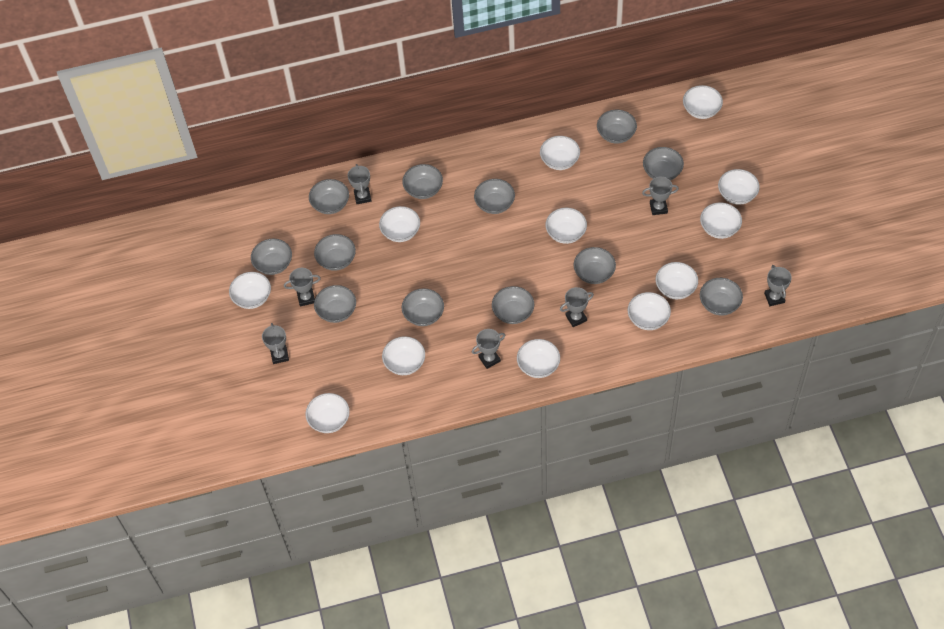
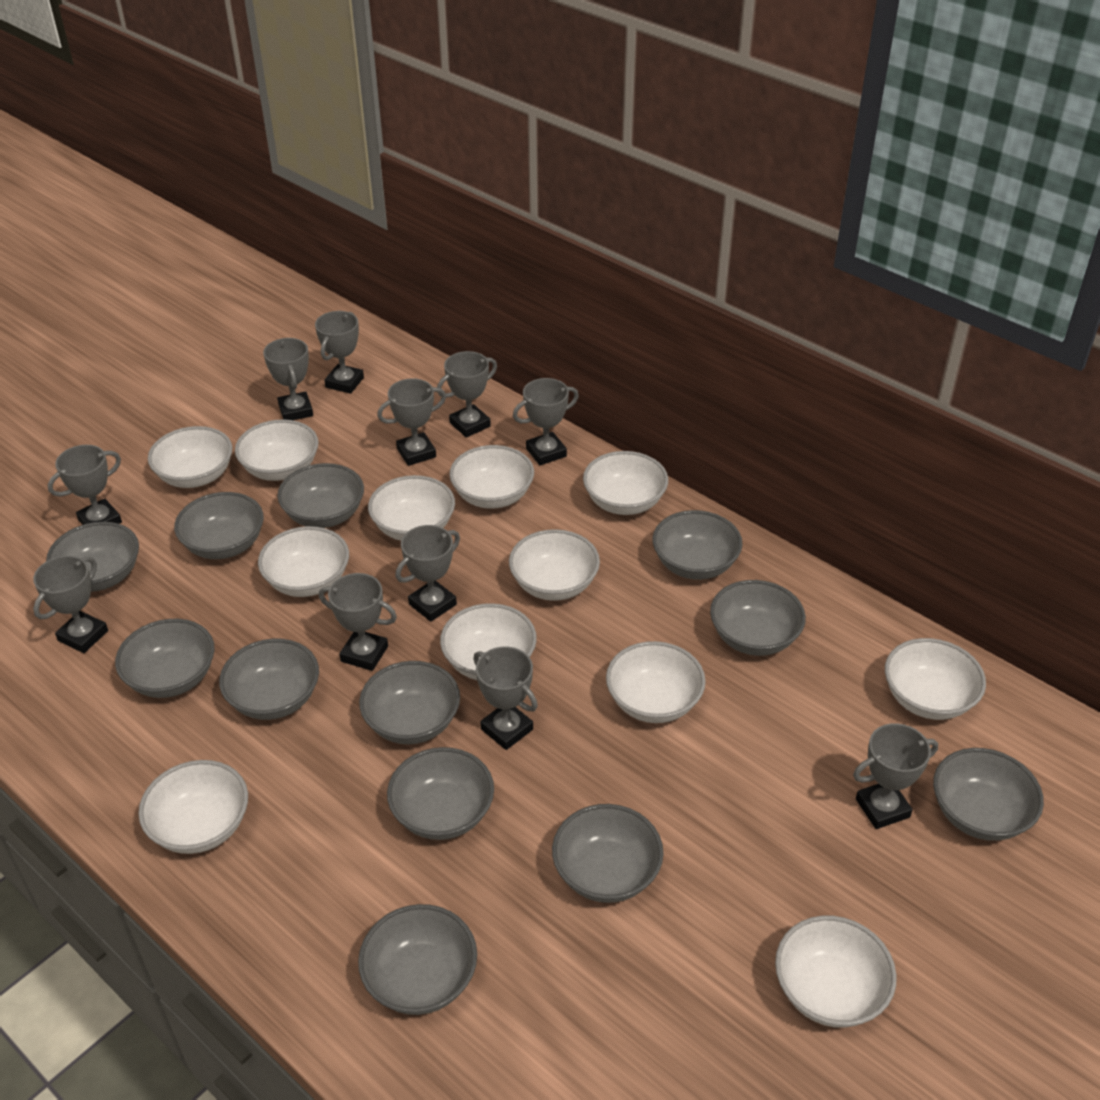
grey trophy: [262,323,289,364] [284,268,321,307] [348,164,371,204] [472,329,505,369] [560,287,594,327] [642,177,679,215] [764,265,792,306] = 7 -> [33,556,108,653] [48,445,122,525] [263,338,313,420] [315,311,364,394] [319,573,397,671] [377,378,446,466] [395,525,460,622] [437,351,497,438] [473,647,538,750] [513,378,579,465] [853,723,938,829] = 11

